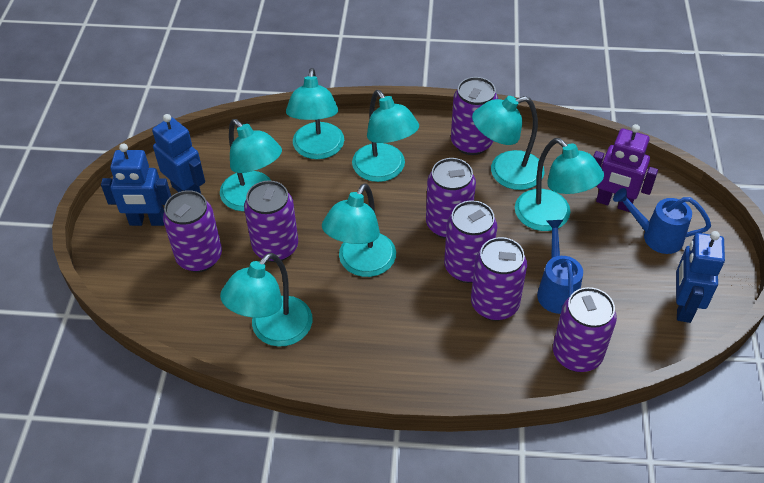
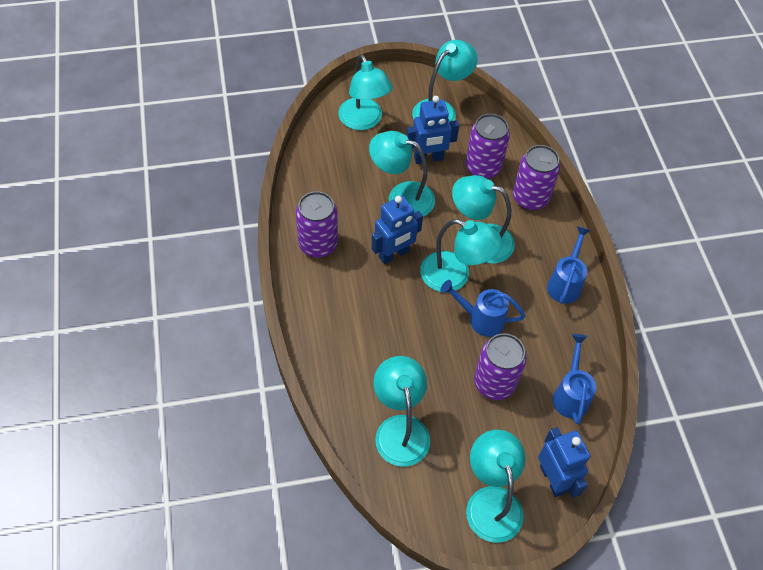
blue watering can: [537,220,583,314] [613,188,711,254] = 2 -> [440,280,525,337] [547,226,591,304] [553,334,597,424] = 3
purple can: [163,190,222,272] [244,180,298,262] [426,158,476,239] [444,200,497,283] [451,77,498,155] [471,237,527,321] [553,287,617,372] = 7 -> [296,191,338,258] [466,114,510,179] [474,334,527,400] [513,145,560,211] = 4
purple robot: [593,124,658,212] = 1 -> none = 0

